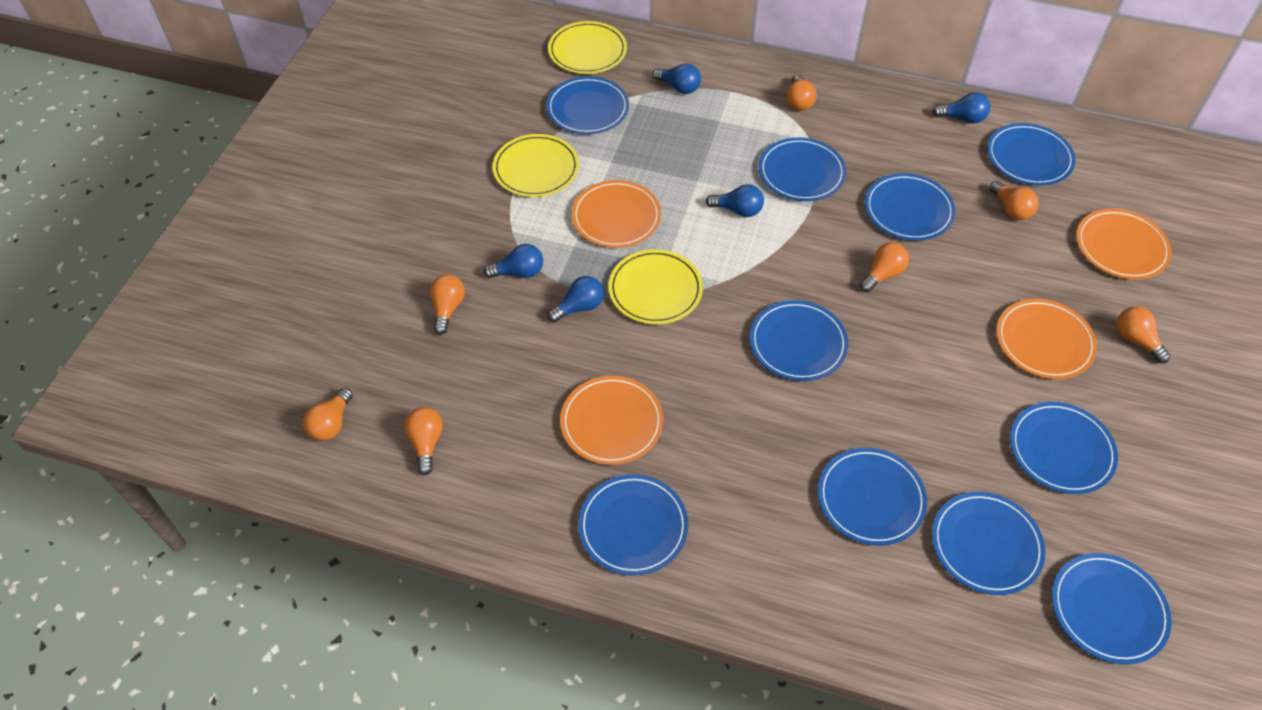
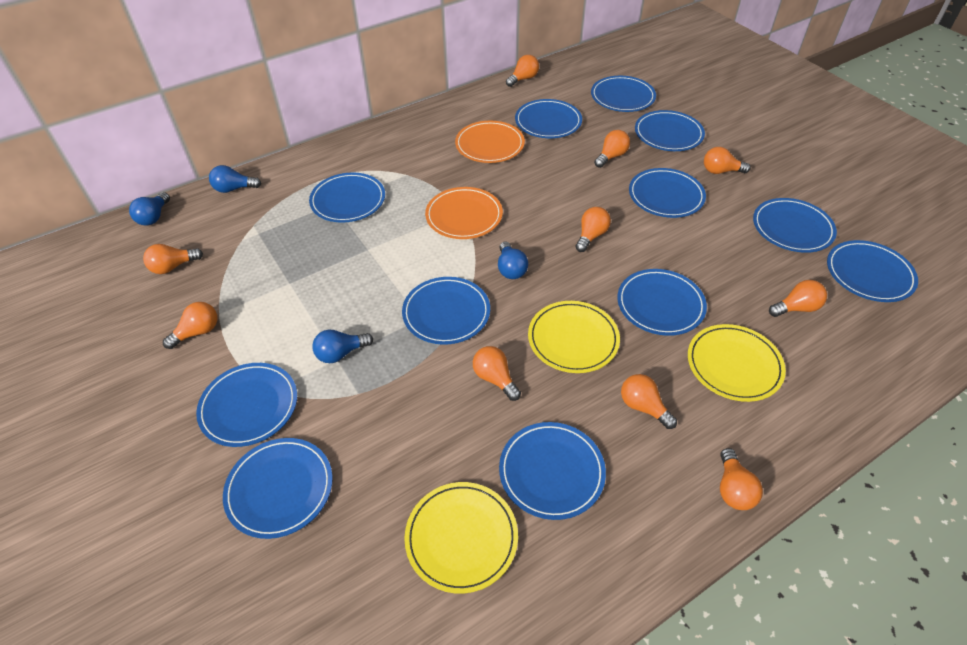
blue light bulb: [484,244,543,278] [547,276,604,323] [652,63,701,94] [706,184,764,217] [932,92,990,123] = 5 -> [129,192,170,226] [209,165,261,193] [312,330,373,363] [498,241,528,279] = 4
blue plate: [546,76,629,134] [578,474,688,575] [750,300,848,381] [759,138,846,201] [818,448,927,546] [865,173,955,241] [932,492,1046,595] [987,123,1075,185] [1010,402,1118,494] [1052,553,1172,664] = 10 -> [196,363,297,447] [223,438,333,539] [309,172,385,223] [402,277,490,345] [499,422,606,520] [515,99,582,138] [591,76,656,112] [617,269,707,336] [629,168,706,218] [635,110,705,151] [753,198,837,253] [827,240,918,302] = 12
orange light bulb: [303,388,353,441] [404,407,443,475] [430,274,465,335] [786,74,817,111] [859,242,909,292] [989,181,1039,220] [1117,306,1171,363] = 7 -> [143,244,203,274] [163,302,218,349] [473,346,521,401] [506,55,539,87] [575,207,611,252] [594,130,630,168] [621,374,677,429] [704,147,751,174] [720,448,763,510] [769,280,827,317] = 10
orange plate: [560,376,663,465] [571,180,661,248] [996,299,1097,379] [1076,209,1172,280] = 4 -> [425,187,503,239] [455,121,525,163] = 2

